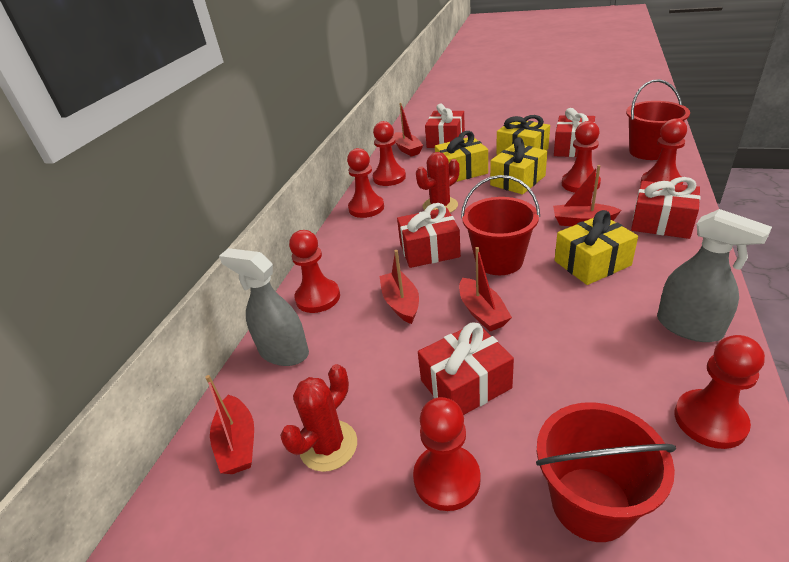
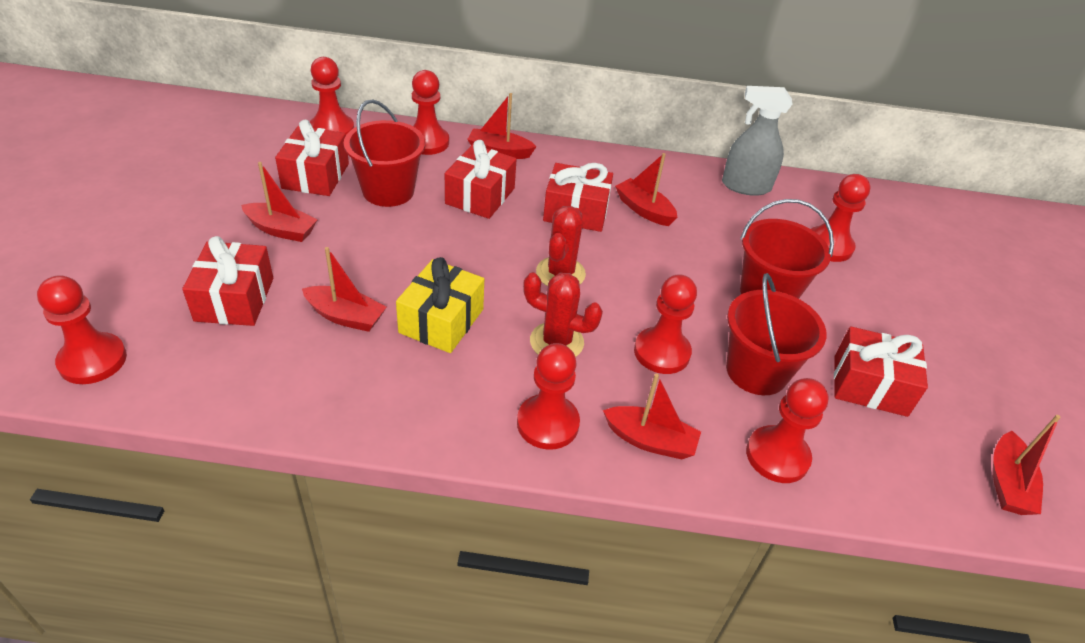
grey spray bottle: [219,248,309,366] [657,209,772,342] = 2 -> [722,86,792,196] = 1
red boat: [205,375,254,474] [379,250,419,324] [393,103,423,157] [459,247,512,331] [553,165,621,226] = 5 -> [241,162,318,242] [302,247,387,332] [467,93,537,159] [603,374,701,460] [615,153,677,226] [993,415,1061,515] = 6
yellow gift: [435,131,488,182] [490,137,547,194] [496,115,550,155] [555,210,638,285] = 4 -> [396,257,484,353] = 1

